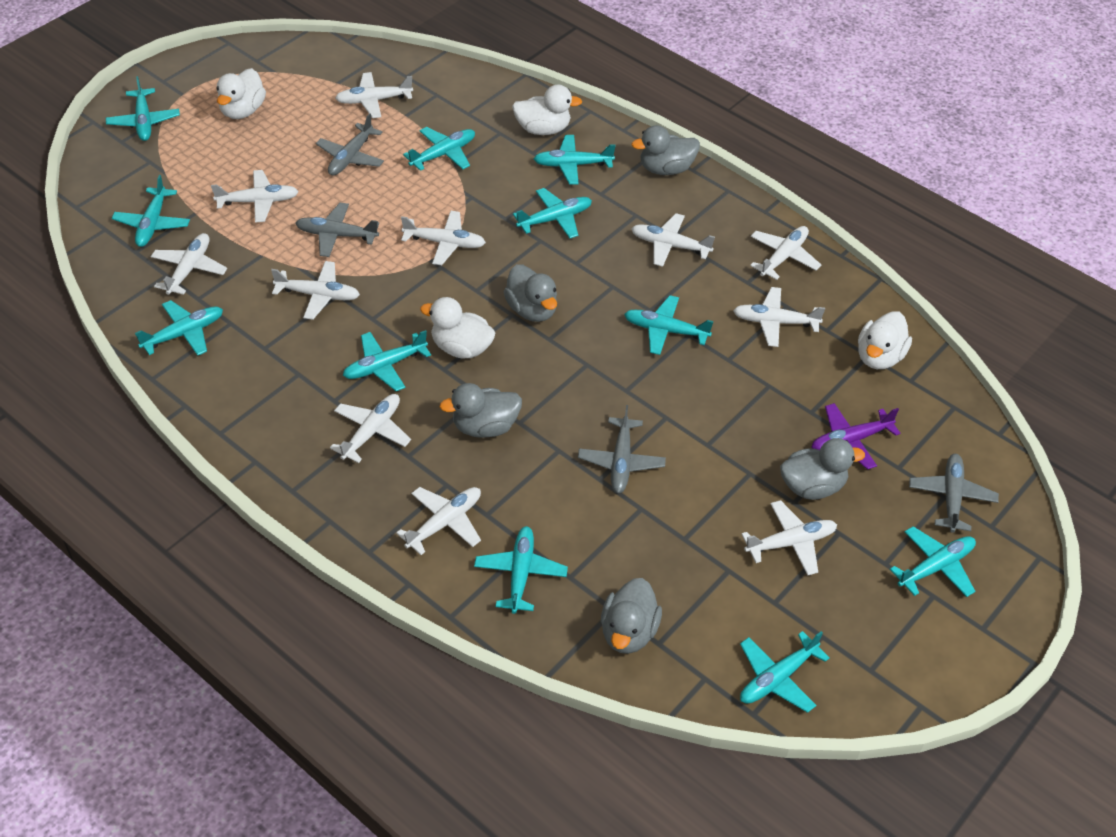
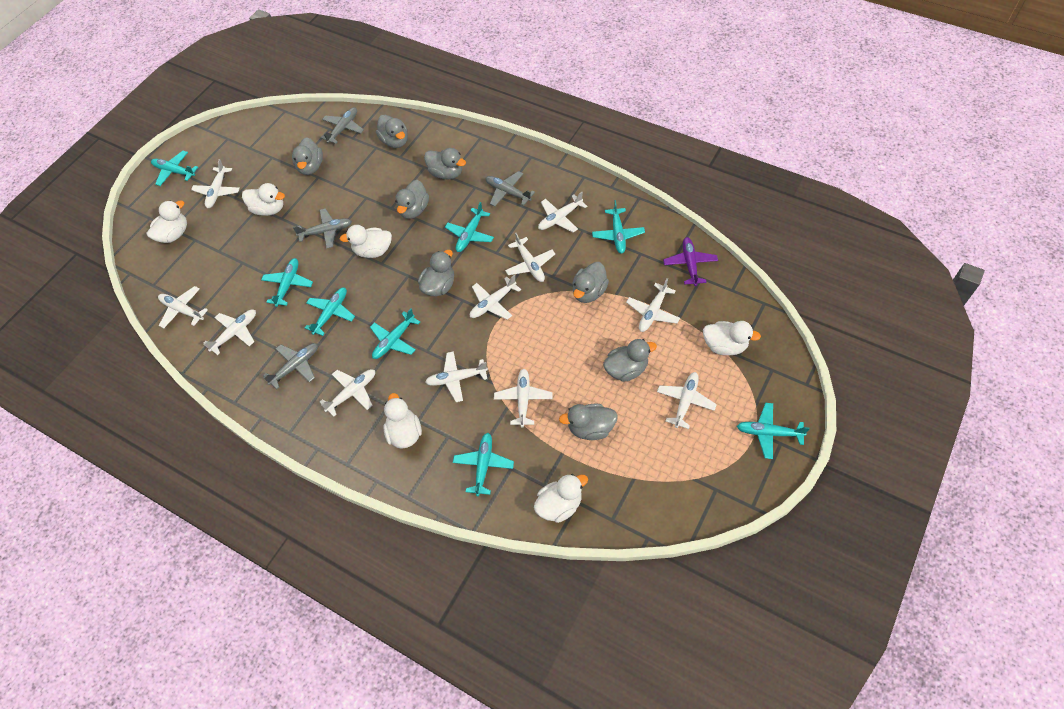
grey duck: [440,383,522,438] [504,264,557,322] [601,578,662,654] [632,125,700,175] [780,438,865,500] = 5 -> [292,137,323,175] [376,115,408,148] [395,180,429,219] [418,250,454,296] [424,148,466,180] [559,404,618,440] [572,262,609,303] [603,339,657,382] = 8
turquoise plane: [106,76,180,141] [112,175,190,247] [135,300,223,356] [343,330,431,391] [403,127,475,171] [474,526,568,614] [513,188,592,238] [534,135,616,185] [624,295,714,355] [740,631,830,713] [890,526,976,597] = 11 -> [151,151,198,186] [261,258,313,307] [305,288,355,336] [370,309,420,359] [445,202,494,252] [453,433,514,496] [592,200,645,254] [737,403,810,459] = 8
white duck: [216,68,266,119] [420,297,495,359] [512,85,582,135] [858,311,912,369] = 4 -> [147,200,187,243] [242,183,285,216] [340,225,392,258] [383,393,422,449] [534,474,588,523] [703,321,761,355] = 6

